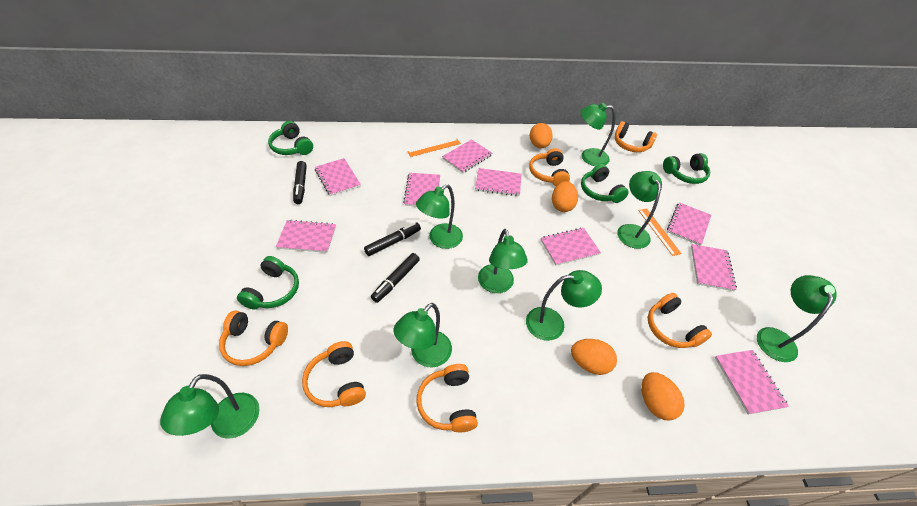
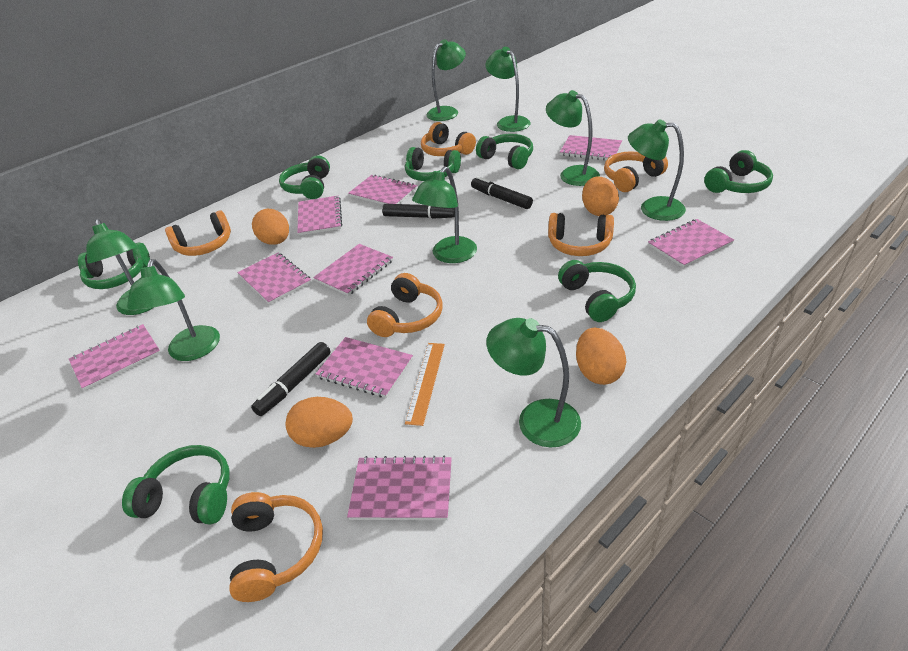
green headphones: [237,256,299,310] [268,121,313,155] [581,164,629,203] [663,153,710,184] = 4 -> [78,243,150,289] [122,445,230,525] [279,155,330,199] [405,147,461,181] [476,134,533,169] [558,260,636,322] [704,150,773,193] = 7
orange ruler: [407,139,461,157] [638,208,682,256] = 2 -> [405,343,445,426] = 1

